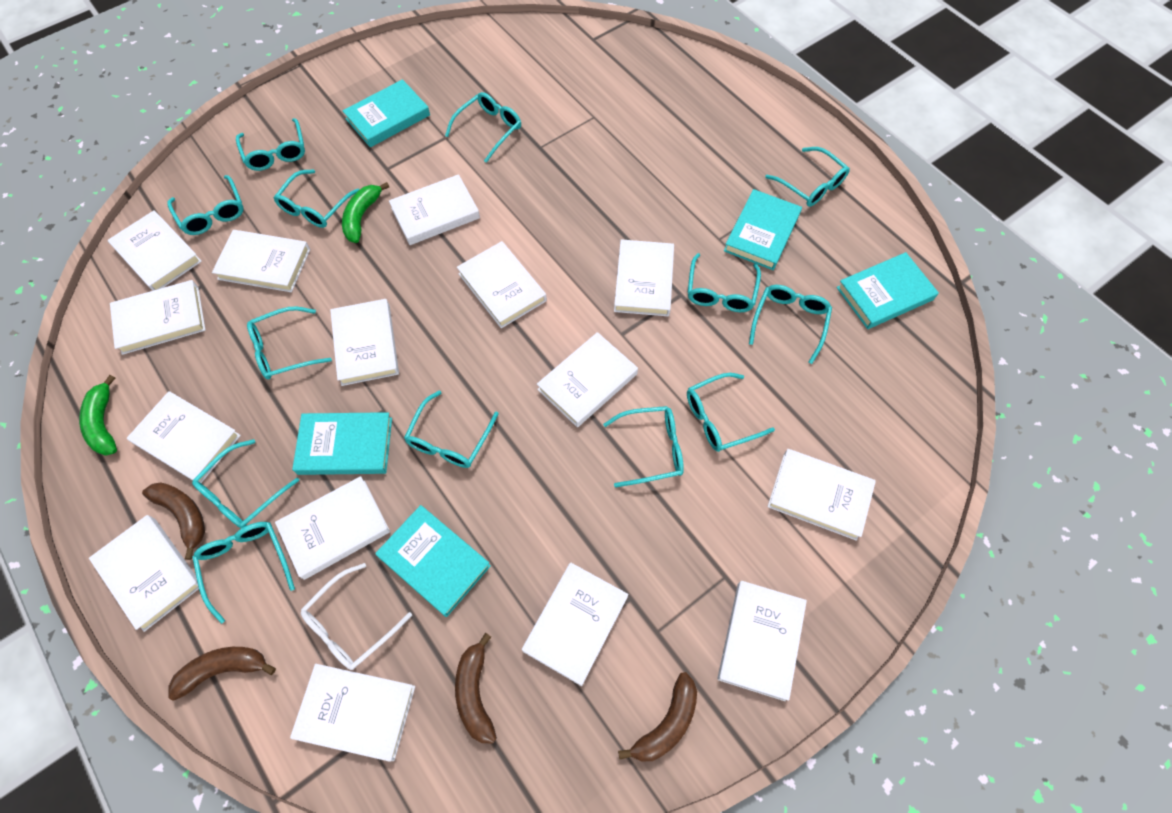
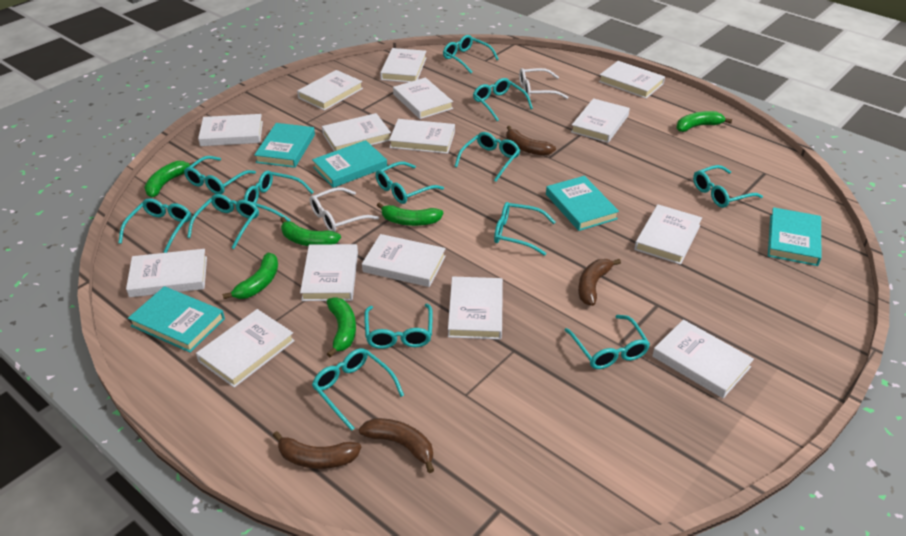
green banana: [79,375,117,456] [342,182,389,243] = 2 -> [144,161,197,197] [222,253,278,299] [280,217,341,246] [327,297,356,358] [377,202,443,226] [676,111,732,132] = 6
white glasses: [301,563,412,670] = 1 -> [310,187,379,232] [519,68,569,99] = 2

